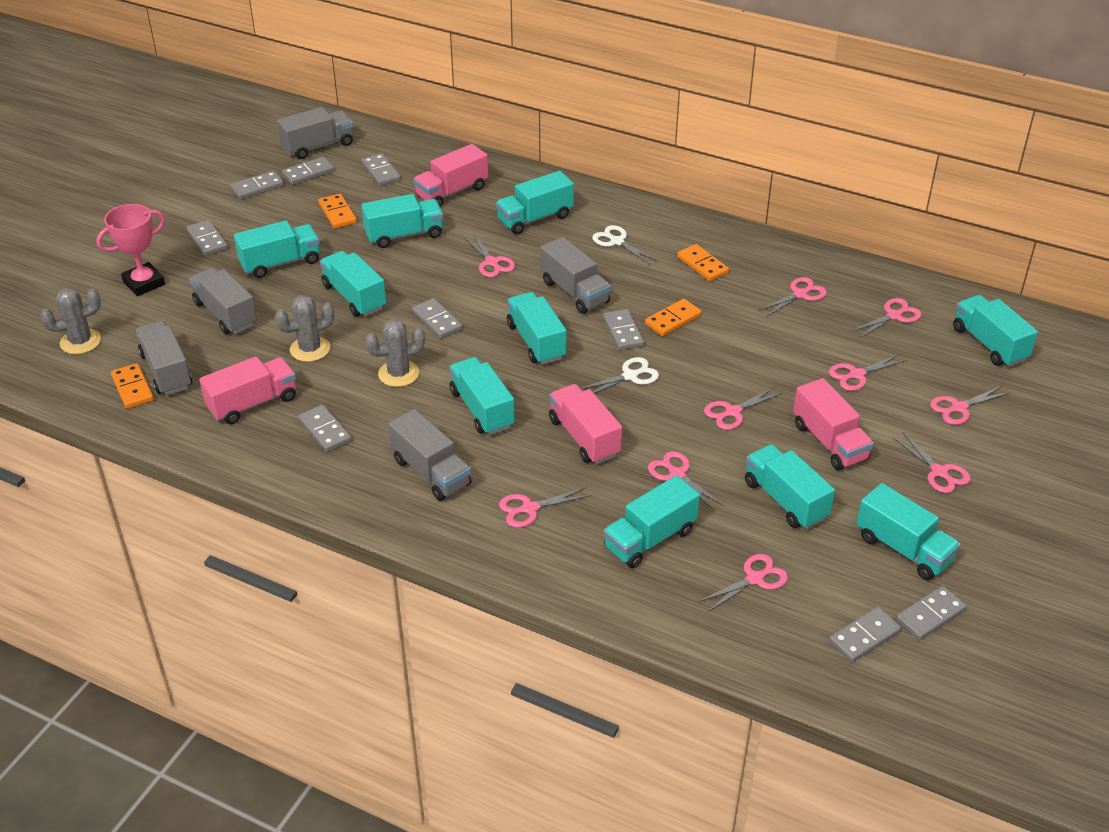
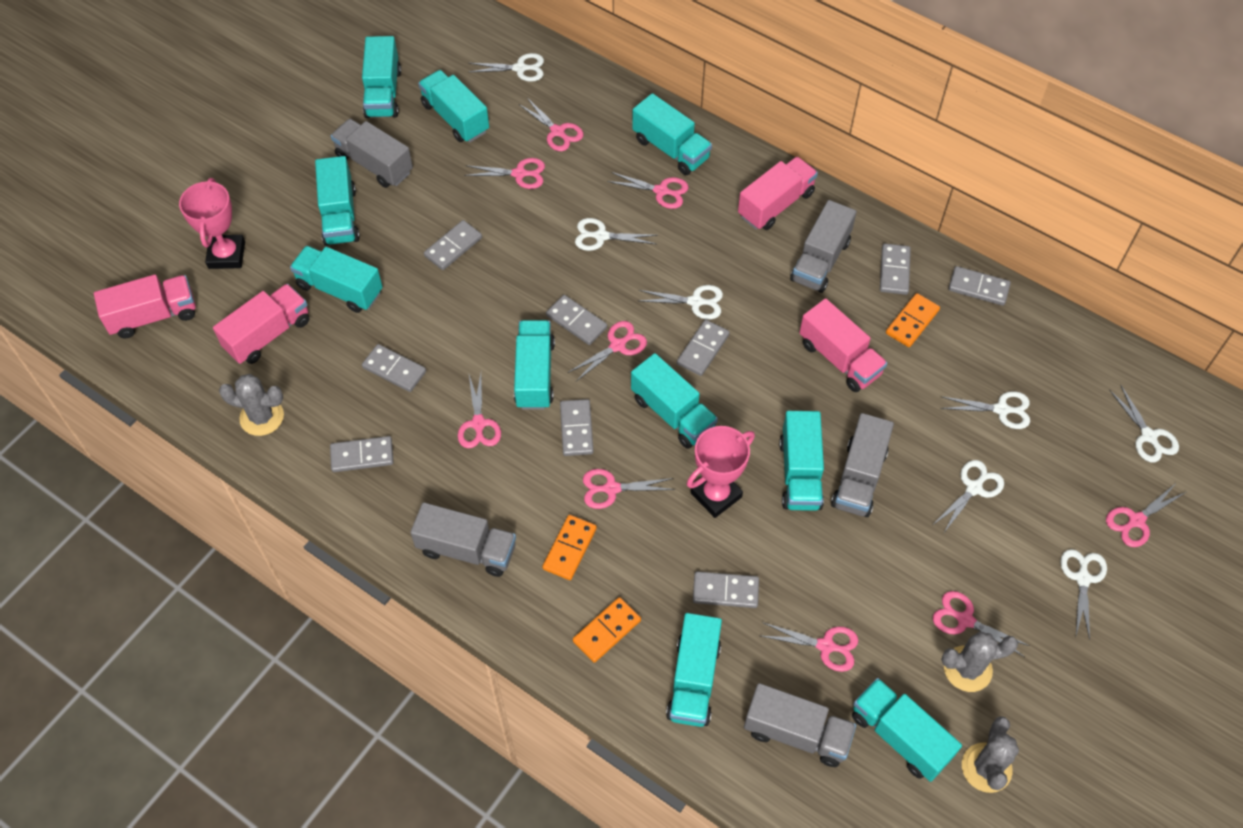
orange domino: [111,363,154,409] [318,194,357,228] [645,299,702,336] [677,244,729,281] = 4 -> [542,515,597,580] [573,597,641,663] [886,293,940,347] = 3
pink scissors: [464,234,515,277] [499,487,591,528] [648,451,725,511] [699,554,788,612] [704,387,783,430] [758,277,827,317] [828,354,907,391] [851,298,921,338] [893,432,970,493] [930,386,1010,425] = 10 -> [458,374,501,448] [464,158,545,189] [519,98,583,151] [568,321,647,381] [583,469,675,509] [607,172,689,209] [761,622,859,672] [933,591,1030,657] [1106,483,1186,547] = 9
pink trophy: [96,204,165,296] = 1 -> [179,178,245,269] [687,426,755,518] = 2
white scissors: [580,357,659,393] [592,225,658,264] = 2 -> [469,53,544,82] [575,218,658,251] [639,285,723,319] [933,460,1004,534] [941,391,1030,429] [1061,549,1107,640] [1110,386,1179,462] = 7

